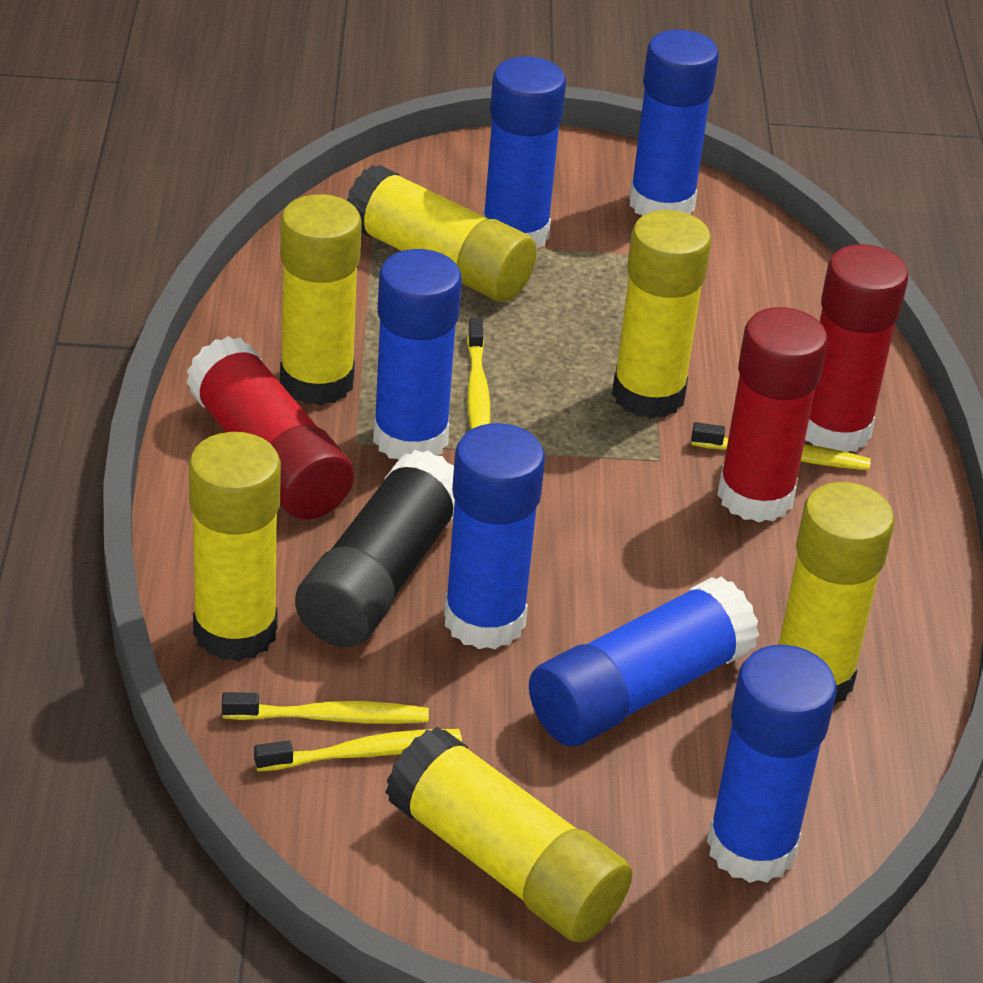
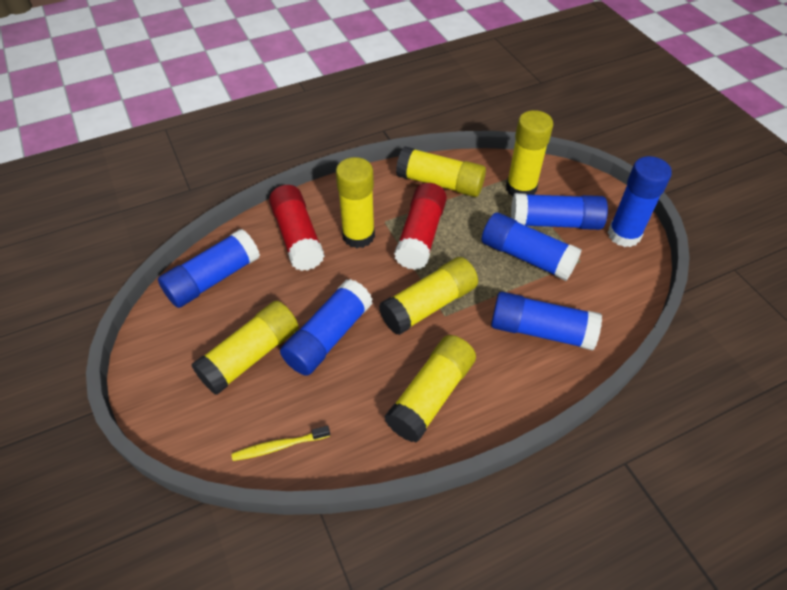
black glue stick: [295,450,455,647] = 1 -> none = 0
red glue stick: [186,336,354,520] [717,307,828,522] [805,244,908,452] = 3 -> [269,185,325,271] [394,183,447,270] = 2
yellow toothbrush: [222,692,429,724] [254,729,462,772] [467,318,490,429] [691,422,871,470] = 4 -> [231,426,330,461] = 1

